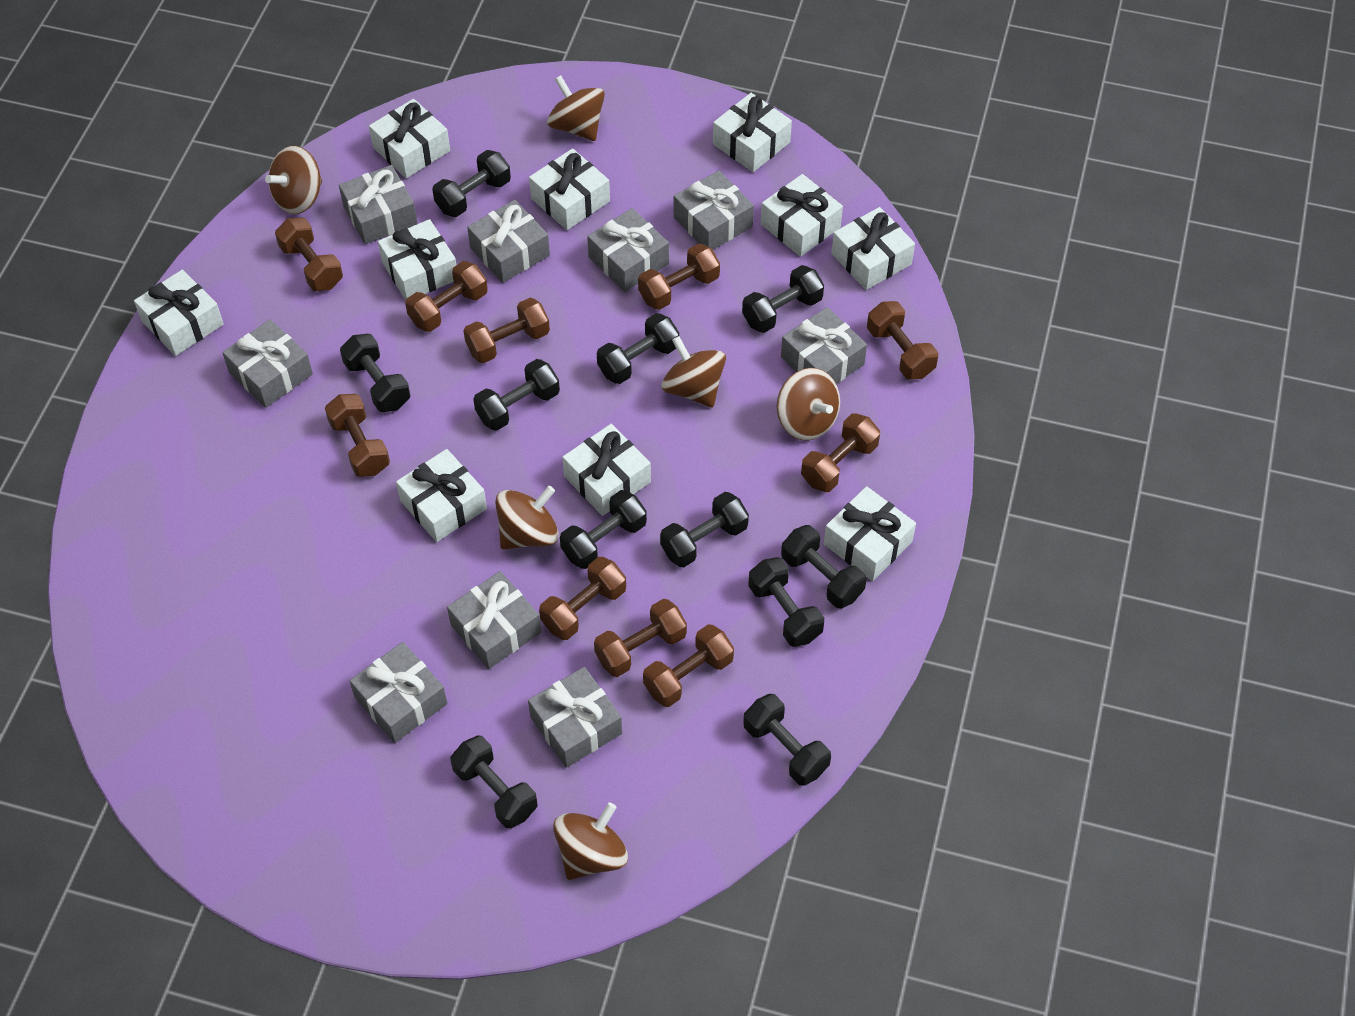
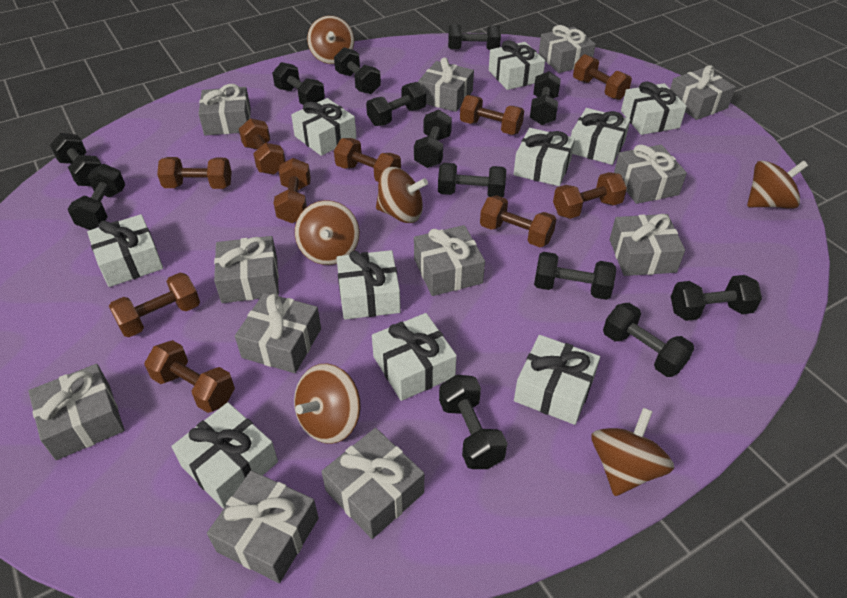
black dumbbell: [340,334,411,412] [432,150,511,217] [450,736,538,828] [473,359,560,431] [560,490,647,569] [597,313,679,384] [660,492,749,567] [742,265,824,333] [743,694,831,786] [748,557,824,647] [781,525,866,608] = 11 -> [50,133,102,186] [67,164,125,230] [272,62,325,105] [334,47,381,94] [366,82,426,126] [414,110,452,168] [438,163,506,197] [439,375,507,469] [448,24,501,50] [530,71,561,125] [534,252,616,300] [603,303,694,377] [671,275,762,321] = 13
grey gift: [222,319,313,408] [339,165,418,244] [350,642,447,743] [447,571,541,669] [467,200,550,283] [528,667,622,768] [587,208,669,292] [674,170,754,250] [781,307,867,384] = 9 -> [28,364,125,460] [198,84,251,136] [207,470,319,583] [214,236,279,303] [235,293,321,373] [321,428,424,539] [414,225,485,296] [418,57,474,112] [539,25,596,73] [610,214,685,276] [614,144,687,204] [670,65,736,120] = 12

